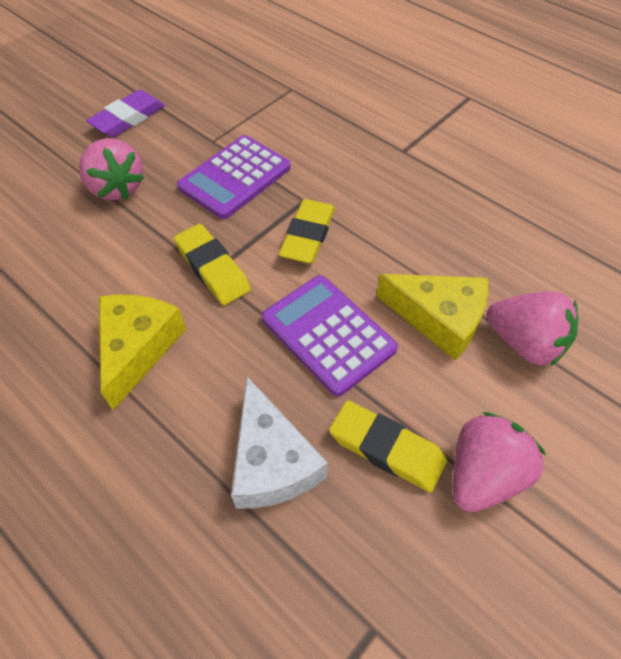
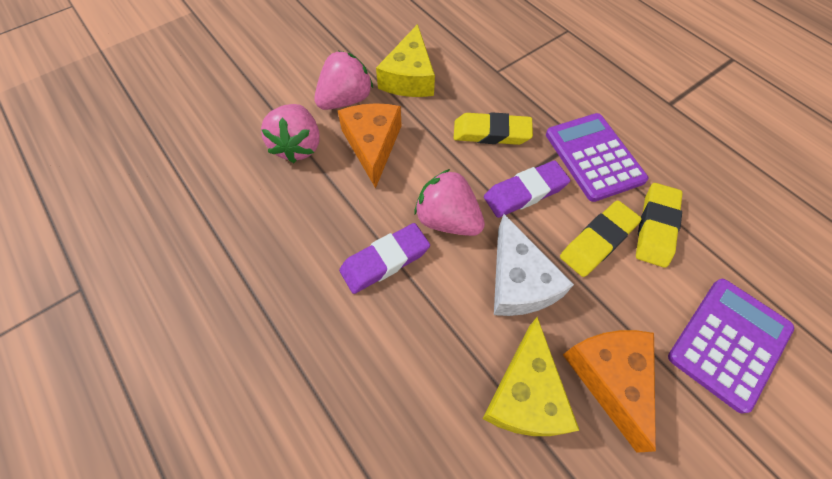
orange cheese: none = 0 -> [338,103,402,188] [563,330,656,453] = 2
purple eraser: [86,90,165,137] = 1 -> [339,223,430,294] [484,161,570,218] = 2

